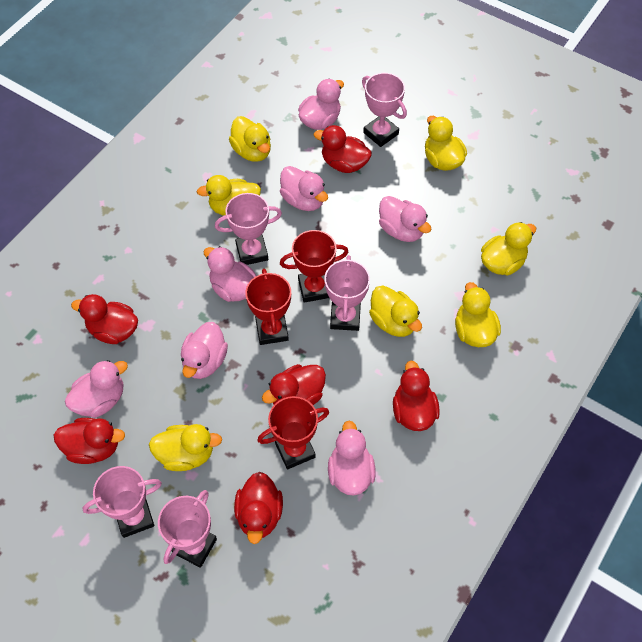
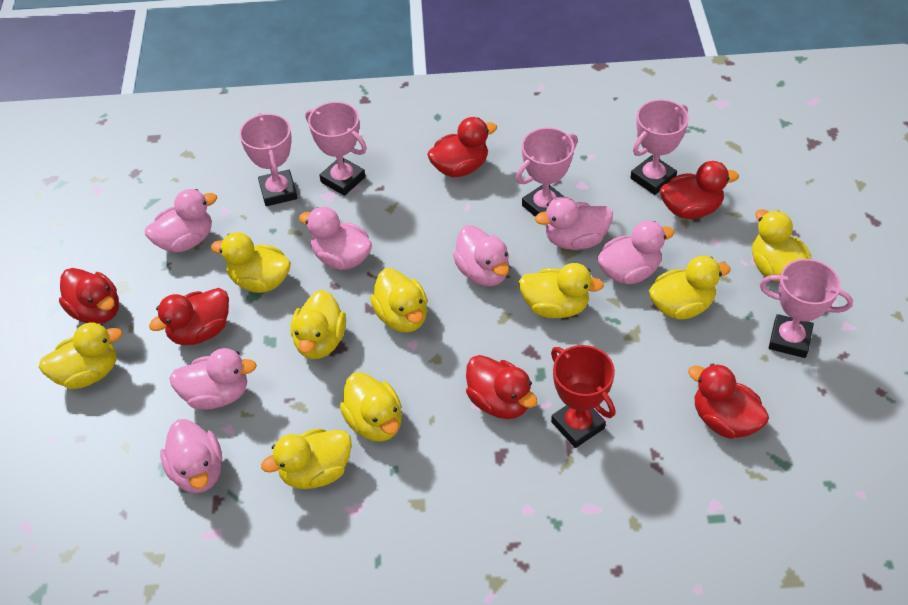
red trophy: [245,269,291,345] [257,396,329,469] [280,230,348,303] = 3 -> [551,345,615,448] = 1
yellow duck: [149,424,222,471] [197,175,261,216] [229,116,271,162] [369,286,422,337] [425,116,467,171] [455,282,501,347] [481,222,536,276] = 7 -> [39,322,122,389] [211,232,291,293] [261,428,352,489] [291,290,346,359] [340,372,402,442] [370,268,428,332] [519,263,604,318] [649,256,731,319] [752,209,811,282] = 9

